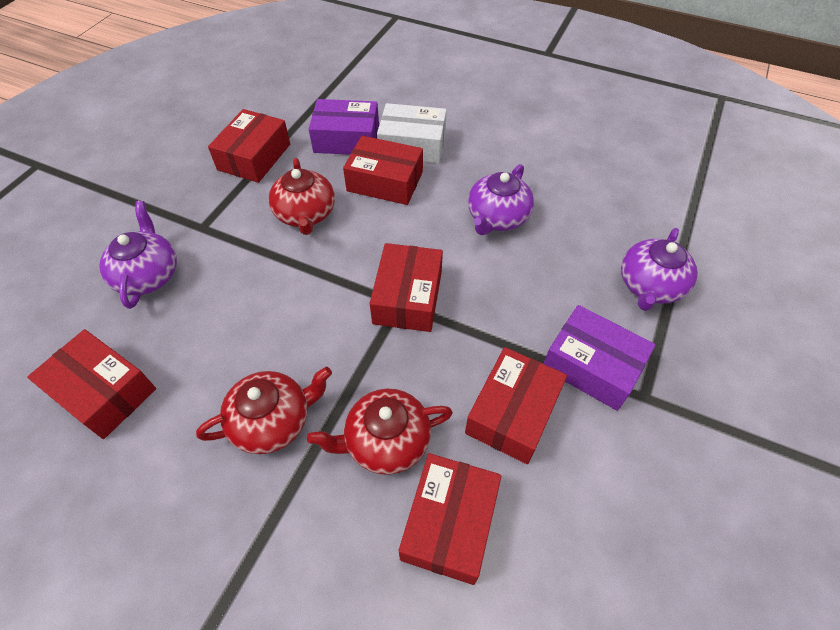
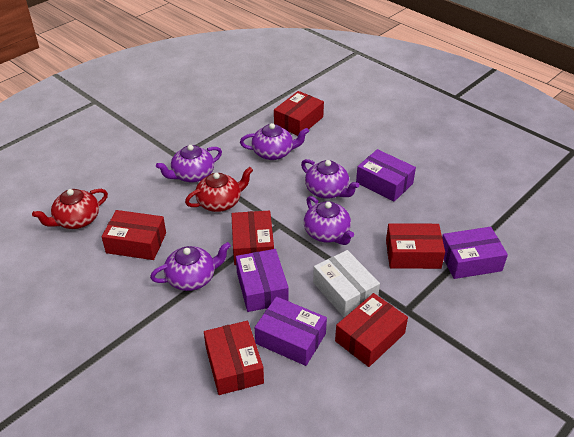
purple box: [309,99,379,155] [543,305,656,411] = 2 -> [236,249,289,312] [255,296,327,366] [356,149,416,202] [442,227,508,279] = 4
purple teapot: [99,201,177,309] [468,164,534,235] [621,228,698,311] = 3 -> [150,242,231,291] [156,145,222,183] [240,123,309,160] [301,159,360,199] [304,196,354,245] = 5
red teapot: [196,367,332,454] [268,158,335,235] [307,389,453,475] = 3 -> [32,189,108,229] [185,167,253,212] = 2

